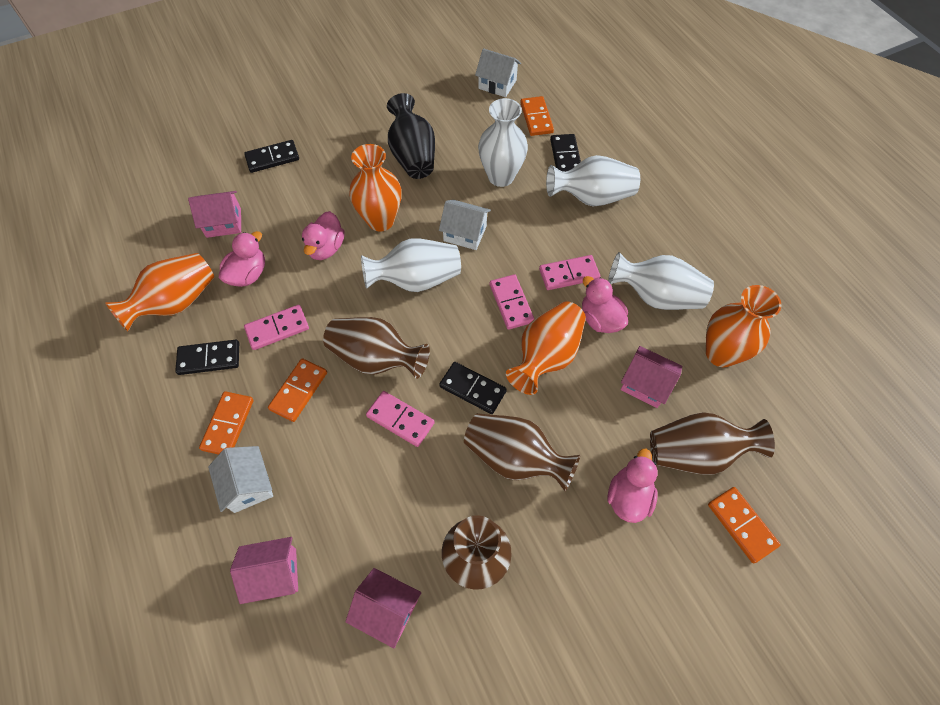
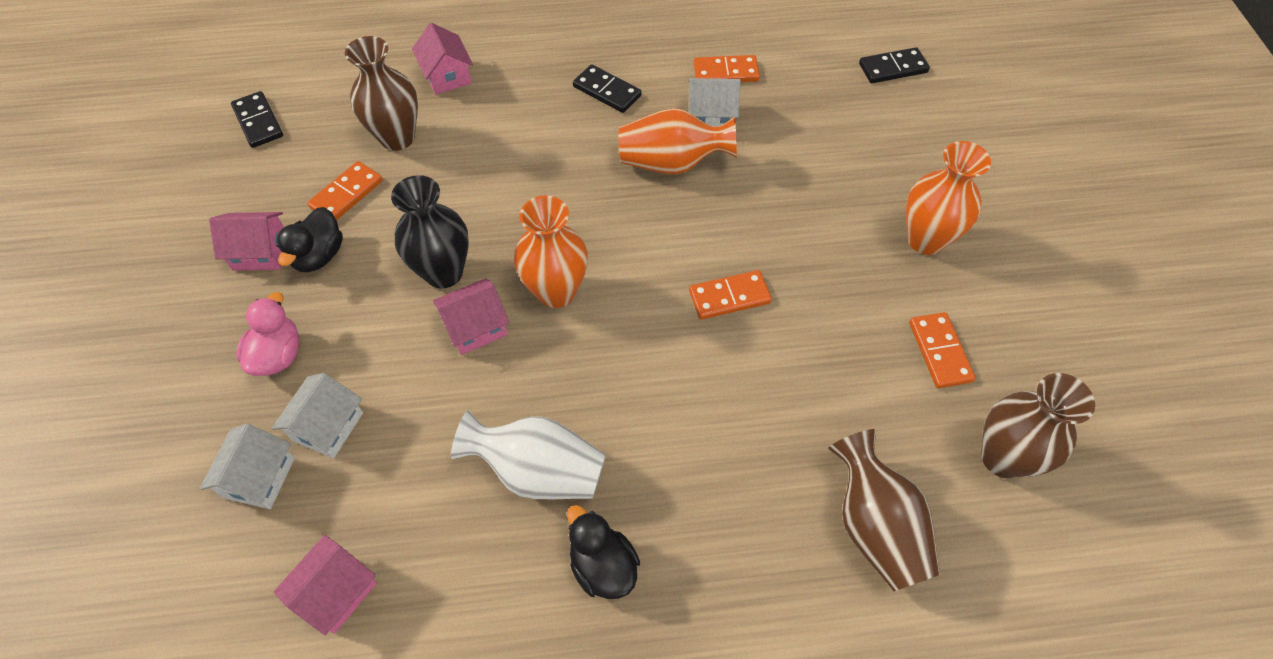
black domino: [175,340,239,375] [244,140,299,173] [439,362,507,414] [550,134,581,172] = 4 -> [231,91,283,148] [573,64,641,113] [859,47,930,83] = 3
black duck: none = 0 -> [276,207,343,272] [567,505,640,599] = 2
brown vase: [323,317,430,379] [442,515,512,590] [464,413,580,492] [650,412,775,475] = 4 -> [345,36,418,151] [828,429,940,591] [981,373,1095,478] = 3
orange vase: [105,253,214,332] [349,144,401,232] [506,301,586,395] [706,285,782,367] = 4 -> [514,195,588,308] [618,108,737,174] [906,141,991,255] = 3
pink domino: [244,305,309,350] [366,391,435,447] [490,274,534,330] [539,255,600,290] = 4 -> none = 0
pink duck: [219,231,265,287] [302,211,345,260] [582,276,628,333] [608,449,658,523] = 4 -> [236,292,299,376] = 1
white vase: [361,239,461,292] [478,98,528,187] [546,155,640,207] [608,252,714,310] = 4 -> [451,410,606,499] = 1

